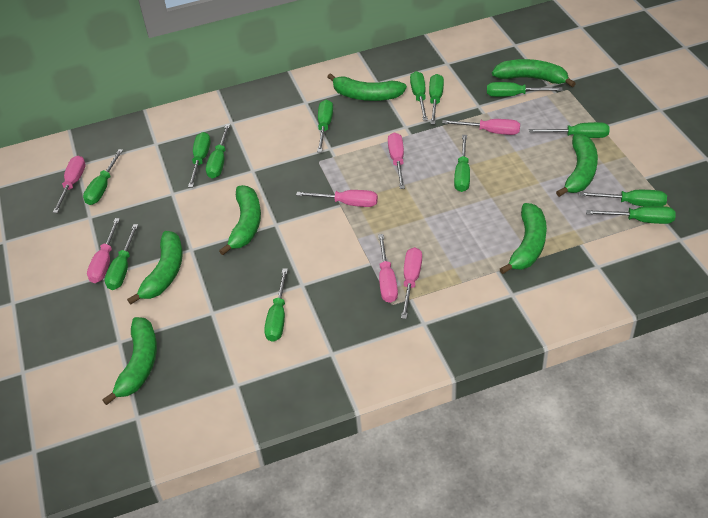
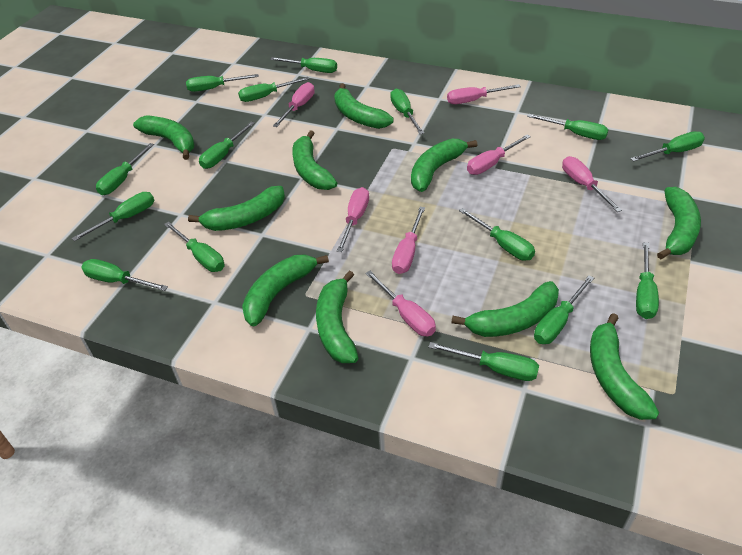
green banana: [102,317,157,405] [127,231,183,305] [219,185,261,255] [327,73,407,101] [492,59,576,87] [500,203,547,274] [556,134,598,197] = 7 -> [133,115,195,160] [188,186,285,231] [242,254,329,327] [292,130,337,190] [316,270,359,363] [334,83,393,129] [411,139,477,192] [451,281,559,337] [590,313,659,420] [657,187,701,259] = 10
green screwdriver: [83,149,123,205] [105,224,138,290] [188,132,211,188] [206,124,230,179] [264,268,288,342] [317,100,333,152] [410,71,428,121] [429,74,444,124] [454,135,470,192] [487,82,563,97] [529,122,610,138] [579,190,667,206] [586,206,676,224] = 13 -> [72,192,154,241] [81,259,168,291] [96,143,154,195] [164,221,225,272] [186,74,259,92] [199,121,255,169] [238,77,309,102] [270,57,337,73] [390,89,424,134] [428,342,539,381] [459,208,535,261] [527,114,608,140] [534,275,594,344] [630,131,705,162] [636,242,659,319] = 15

